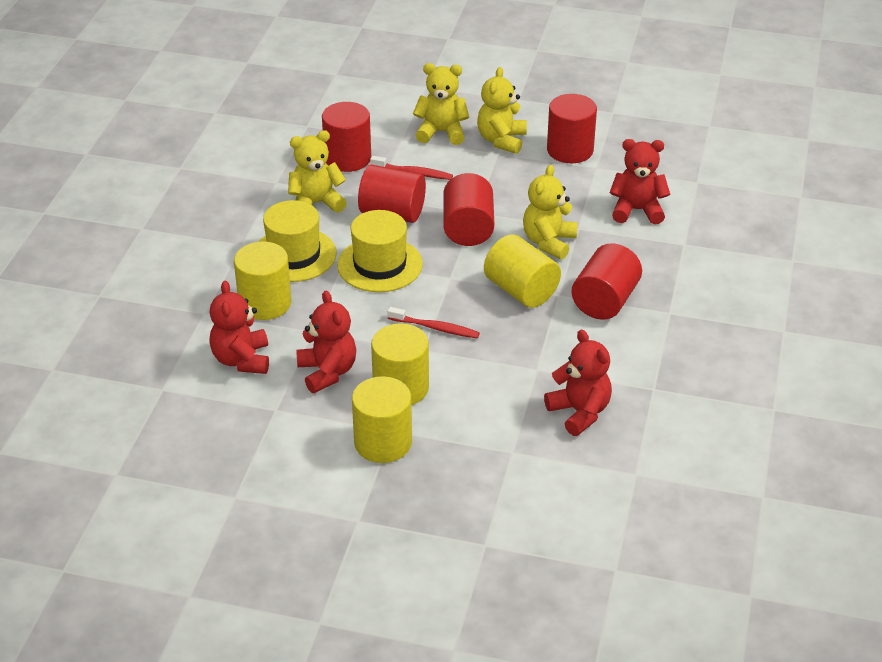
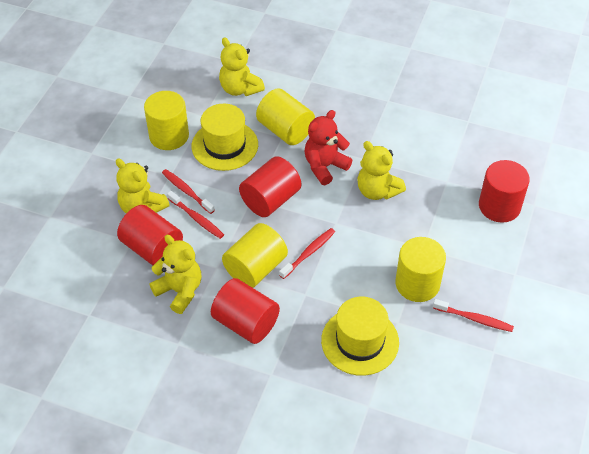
red cylinder: [322,102,371,172] [358,165,426,223] [444,173,494,246] [547,94,597,163] [572,243,642,320] = 5 -> [117,205,183,265] [211,278,280,344] [239,156,301,217] [479,160,530,223] = 4
red teddy bear: [209,281,269,374] [296,291,356,393] [544,330,612,436] [609,139,670,224] = 4 -> [305,110,353,185] = 1
red toothbrush: [370,156,453,180] [387,307,480,339] = 2 -> [162,169,215,214] [167,191,224,239] [279,228,335,279] [433,299,514,332] = 4

